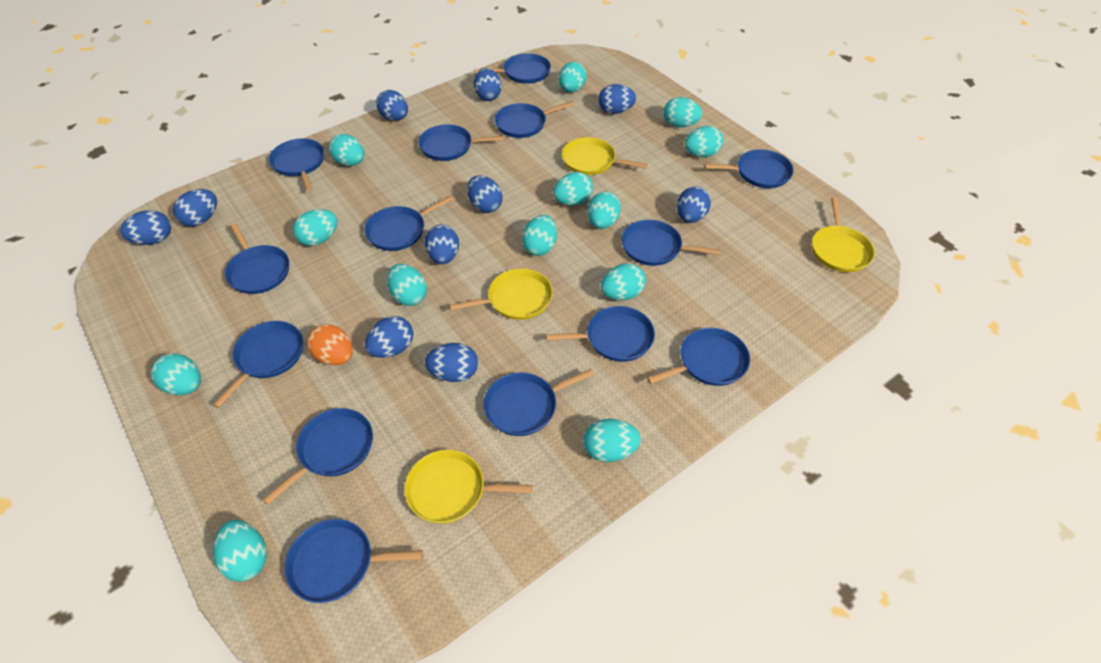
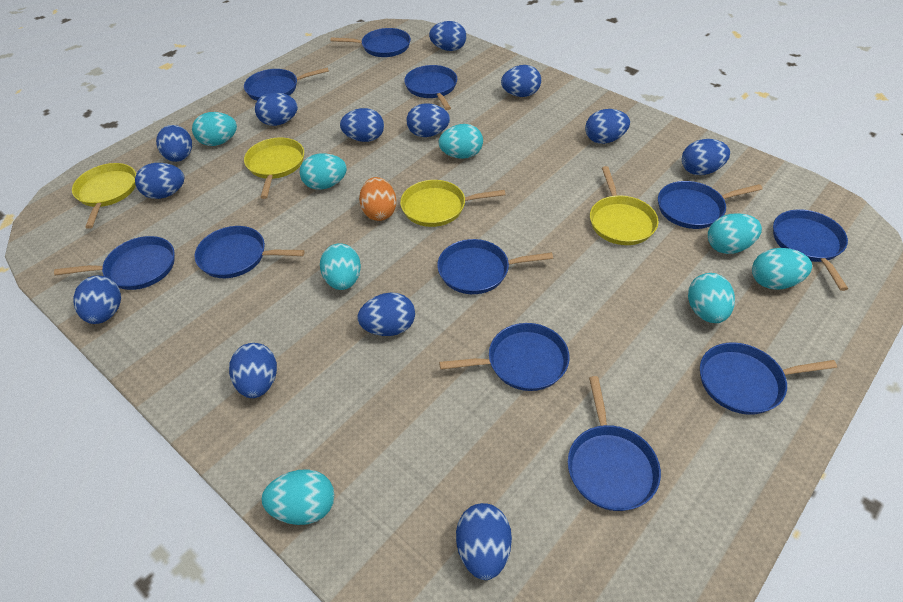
blue egg: [120,210,171,245] [173,189,217,227] [365,316,413,358] [376,90,408,121] [425,224,459,264] [425,343,478,382] [467,175,503,213] [474,68,502,101] [598,84,636,114] [677,186,711,223] = 10 -> [73,275,121,324] [135,163,184,199] [156,125,192,162] [229,343,277,398] [255,93,298,126] [340,108,384,142] [358,292,415,336] [407,103,450,137] [429,21,466,51] [456,503,512,580] [501,65,541,97] [585,109,630,144] [682,139,730,175] = 13
blue pan: [213,321,303,408] [225,223,289,294] [263,408,373,505] [269,138,324,191] [285,519,423,603] [364,196,453,251] [418,124,504,161] [474,53,551,84] [484,369,594,436] [495,101,574,138] [546,306,655,362] [622,220,720,266] [647,328,750,386] [705,149,794,188] = 14 -> [54,236,175,290] [194,226,305,278] [244,67,329,101] [331,28,411,57] [404,65,457,110] [437,239,553,294] [439,323,570,391] [568,376,661,511] [658,181,762,229] [700,342,837,415] [773,209,848,291] = 11
turquoise egg: [151,353,201,396] [213,520,267,582] [293,209,338,246] [329,134,364,166] [387,264,427,306] [522,215,557,256] [553,172,593,205] [559,62,587,92] [583,419,641,462] [587,192,621,229] [601,263,646,300] [663,97,702,127] [685,126,723,157] = 13 -> [192,112,237,146] [262,469,335,525] [300,153,347,190] [320,243,361,290] [439,124,483,159] [688,273,735,323] [708,213,762,254] [752,248,812,290] = 8

